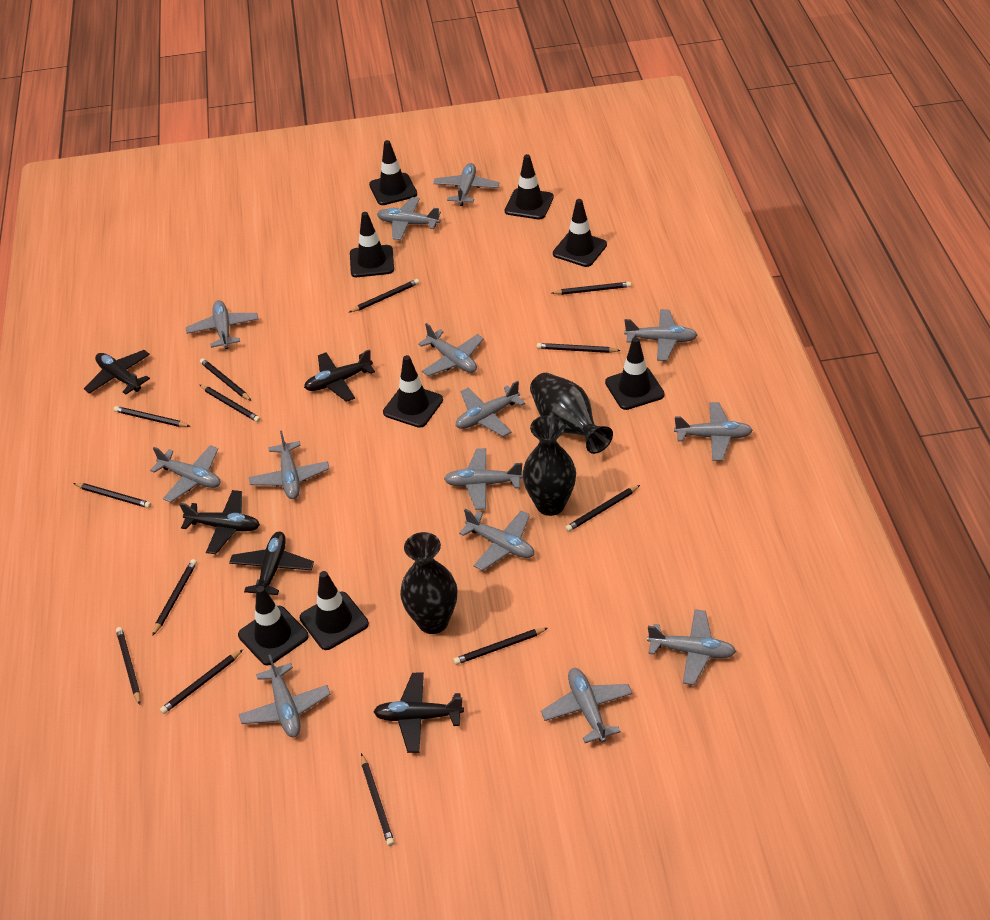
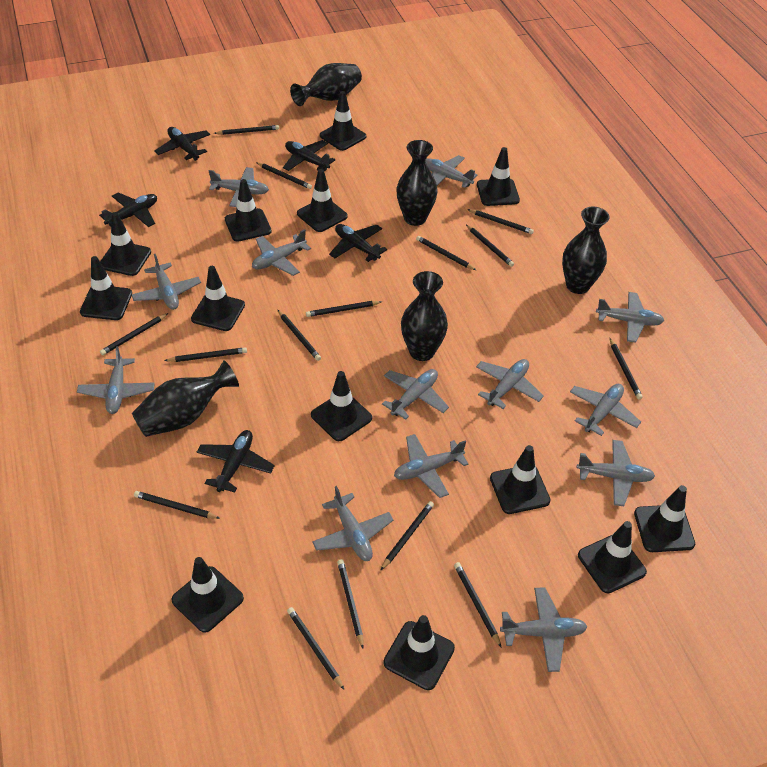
black pencil: [73,483,151,508] [114,406,191,427] [116,627,141,705] [152,559,197,636] [160,650,243,714] [200,358,251,401] [200,385,261,422] [348,279,419,313] [361,753,395,846] [454,628,548,665] [537,343,621,353] [552,282,631,295] [565,485,640,532] = 13 -> [100,313,168,355] [134,491,220,519] [164,347,247,362] [214,125,279,135] [256,162,312,189] [278,310,321,361] [287,607,344,690] [306,301,382,317] [337,559,364,649] [380,501,434,571] [416,236,476,270] [454,562,502,648] [466,225,514,267] [467,209,534,234] [610,338,643,400] = 15
black traffic cone: [238,586,309,665] [300,571,369,650] [350,212,394,277] [369,140,417,205] [383,355,443,428] [505,154,554,219] [553,199,607,267] [605,337,665,410] = 8 -> [80,256,132,320] [100,212,151,276] [171,557,244,633] [191,266,245,331] [225,179,272,242] [297,169,348,232] [311,371,372,441] [320,91,366,151] [383,615,455,690] [477,147,520,206] [490,445,551,514] [578,521,647,594] [634,485,695,552] = 13
black vase: [400,532,457,634] [523,415,576,516] [530,373,613,454] = 3 -> [132,361,239,437] [290,63,362,106] [396,140,437,226] [401,271,448,361] [562,206,610,294] = 5
grey plane: [150,445,220,502] [186,300,258,349] [239,654,331,737] [249,431,330,499] [377,197,441,240] [418,323,484,376] [433,163,500,206] [444,448,523,510] [456,381,525,437] [459,509,534,571] [541,668,633,743] [624,309,697,361] [647,609,736,685] [674,402,753,461] = 14 -> [77,346,155,414] [132,254,201,310] [209,167,269,207] [252,229,311,276] [312,486,394,561] [382,369,449,420] [394,434,469,498] [425,155,477,188] [476,359,544,409] [500,587,588,672] [570,384,641,436] [577,440,655,506] [596,292,665,343] = 13

